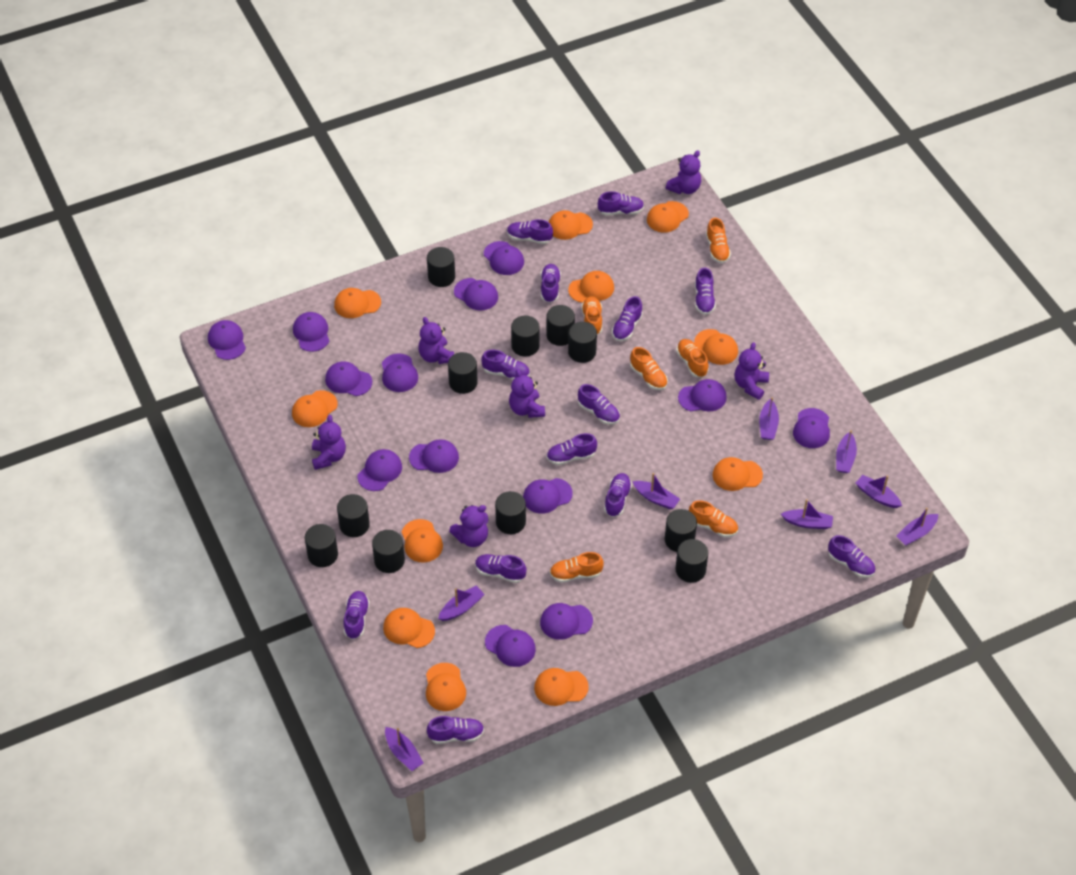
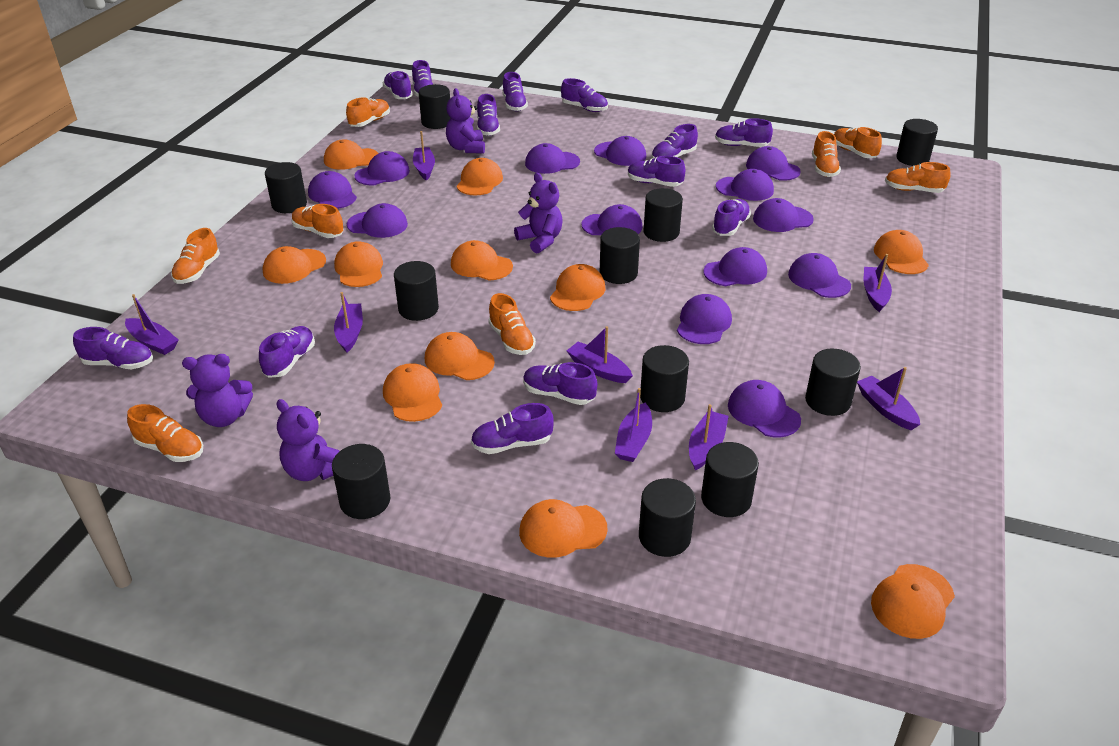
orange shoe: [550,552,604,583] [581,296,602,335] [630,347,668,390] [676,339,709,377] [689,500,738,537] [706,218,731,263] = 6 -> [127,404,203,462] [171,228,220,284] [291,204,344,238] [346,97,390,127] [488,293,536,355] [812,131,841,177] [834,127,882,158] [885,162,951,193] = 8
purple teddy bear: [312,415,346,470] [418,317,454,364] [449,505,488,547] [509,369,545,418] [666,151,701,194] [734,342,769,400] = 6 -> [182,354,253,427] [277,399,339,481] [446,88,485,154] [514,173,563,253] = 4

